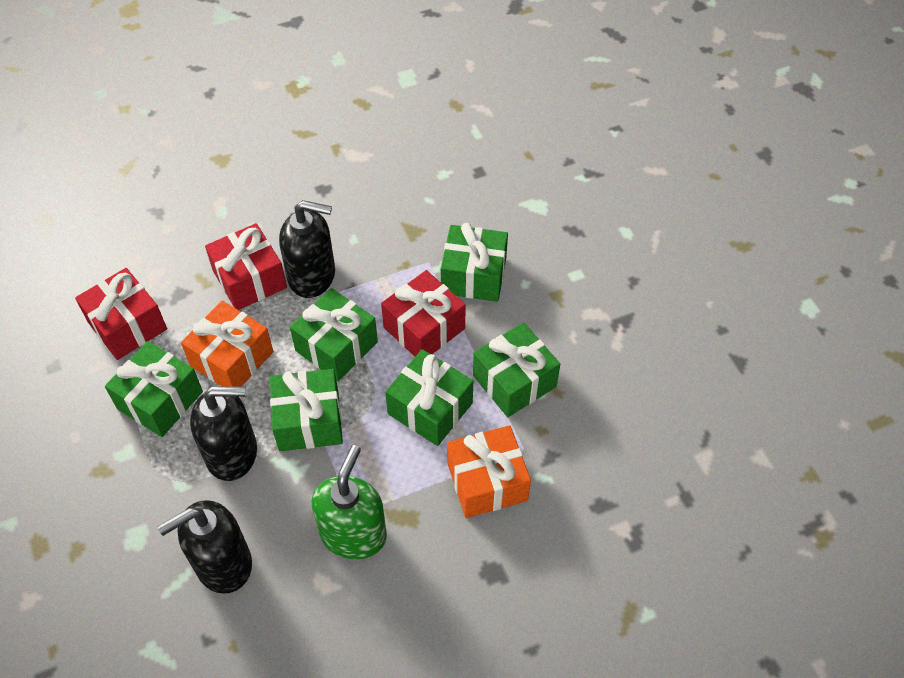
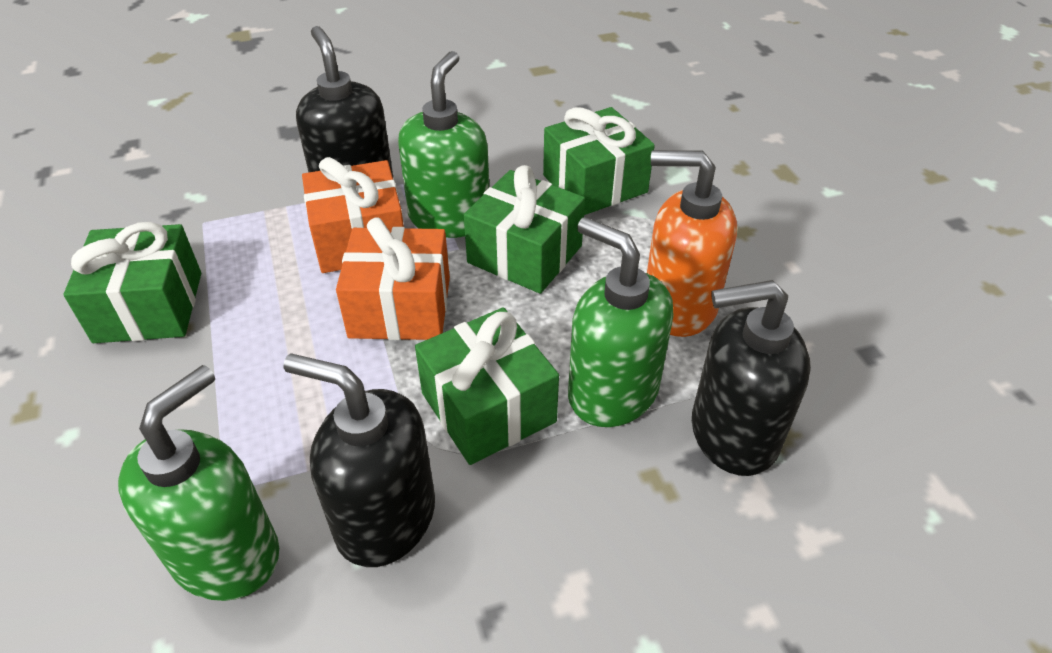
green gift: [105,341,203,437] [270,369,343,451] [290,288,378,381] [385,349,473,446] [441,223,508,302] [473,323,560,417] = 6 -> [63,222,201,343] [415,307,559,465] [464,165,585,294] [543,107,655,215] = 4
green soap dispenser: [312,445,387,560] = 1 -> [118,365,279,601] [398,51,489,238] [568,217,673,427] = 3
orange soap dispenser: none = 0 -> [647,150,737,337] = 1
red gift: [75,268,167,360] [205,223,287,310] [381,270,466,357] = 3 -> none = 0

